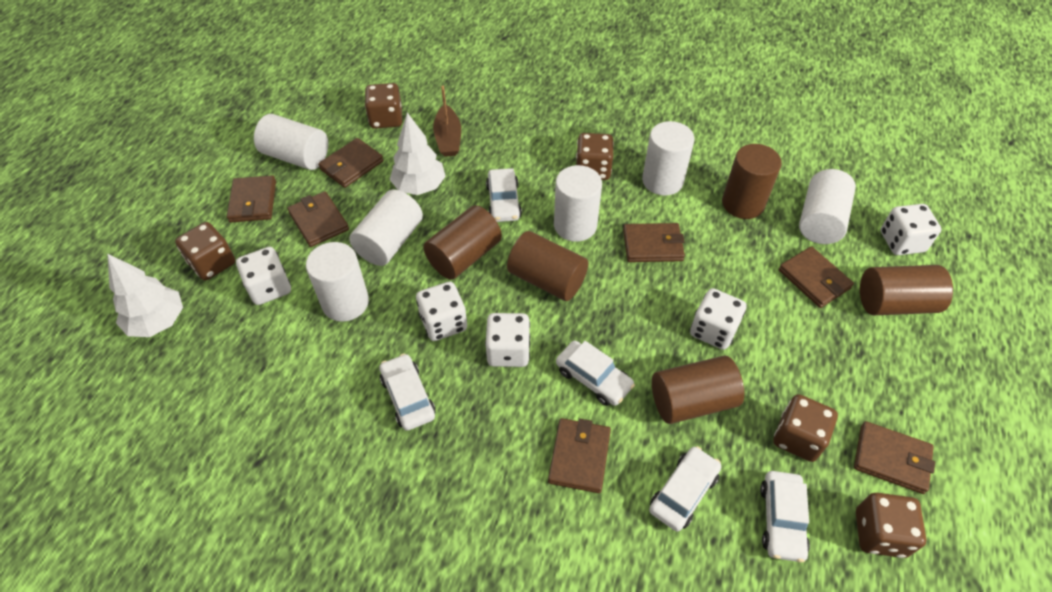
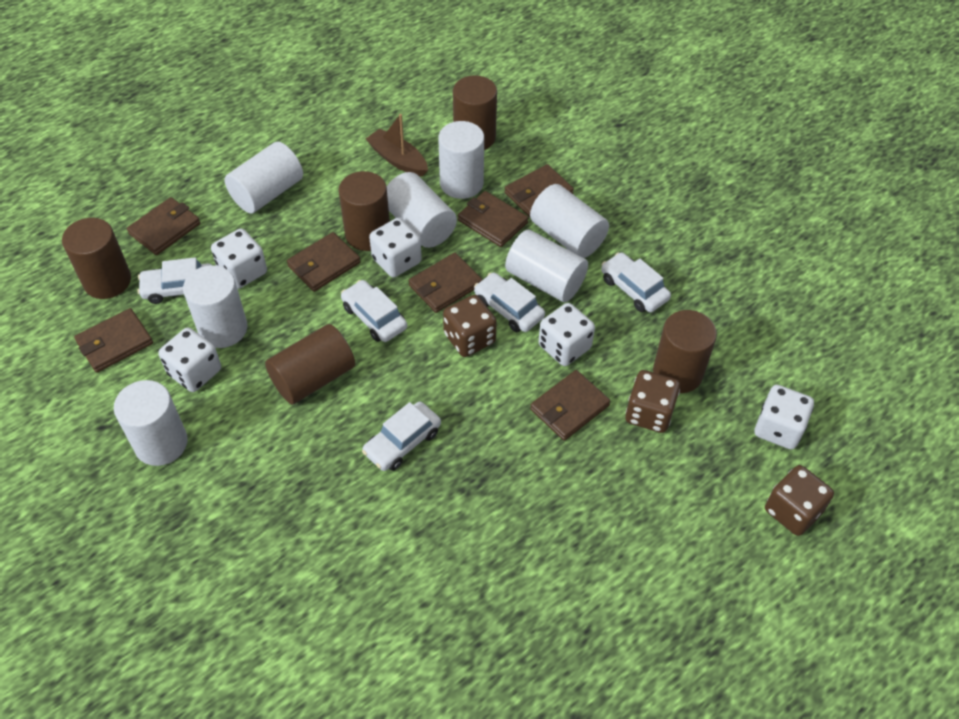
brown dice: [175,222,235,281] [365,83,402,129] [576,133,614,180] [773,394,838,462] [856,493,926,558] = 5 -> [443,295,497,357] [625,370,680,433] [765,465,834,536] = 3
white cylinder: [254,114,328,170] [306,242,369,322] [349,190,423,266] [554,165,602,242] [642,121,694,196] [799,169,856,244] = 6 -> [114,380,187,466] [183,265,247,348] [224,142,303,214] [387,172,457,248] [438,121,484,199] [505,230,588,302] [530,184,609,258] = 7
white tree: [107,254,183,337] [389,113,446,195] = 2 -> none = 0

